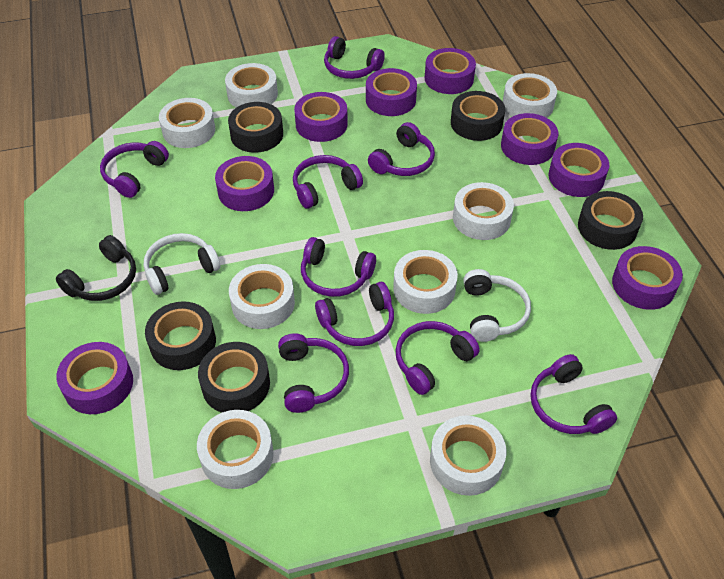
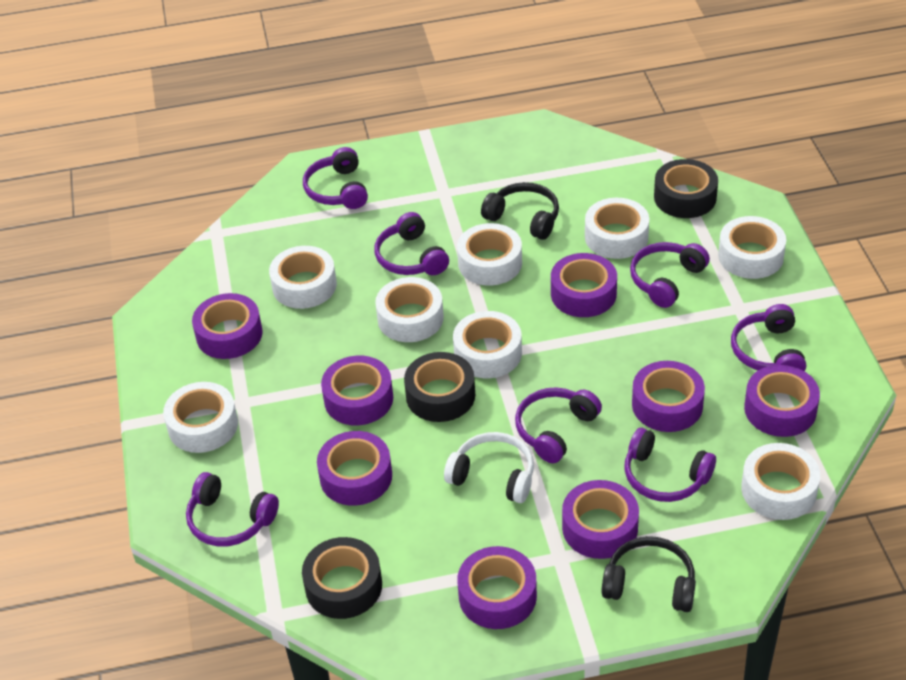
black headphones: [56,235,136,301] = 1 -> [481,182,559,240] [601,536,696,612] = 2
black tape: [145,301,216,370] [198,342,270,413] [228,102,283,153] [451,91,505,141] [578,191,643,250] = 5 -> [302,537,382,619] [404,352,475,422] [654,159,718,218] = 3
purple headphones: [100,141,169,198] [278,333,349,413] [293,155,363,209] [301,237,376,297] [315,282,394,346] [324,36,385,79] [368,122,435,176] [395,321,480,395] [530,354,617,434] = 9 -> [186,472,279,546] [303,147,368,209] [374,212,449,275] [515,387,602,463] [624,428,716,502] [630,242,710,308] [731,304,806,372] = 7
white headphones: [144,233,220,295] [463,269,531,342] = 2 -> [444,432,534,503] = 1

